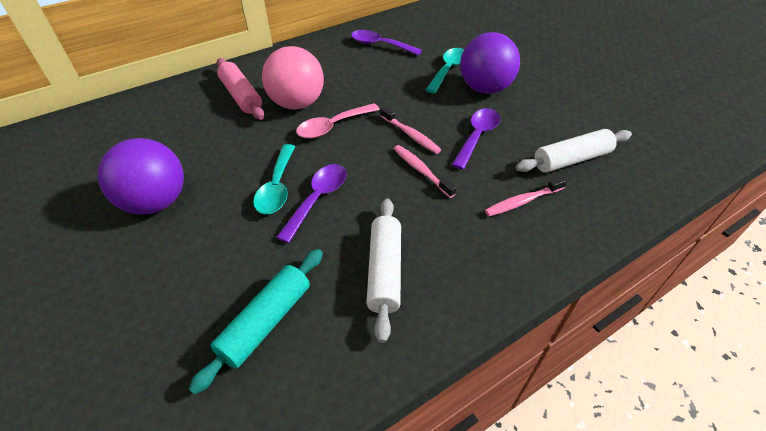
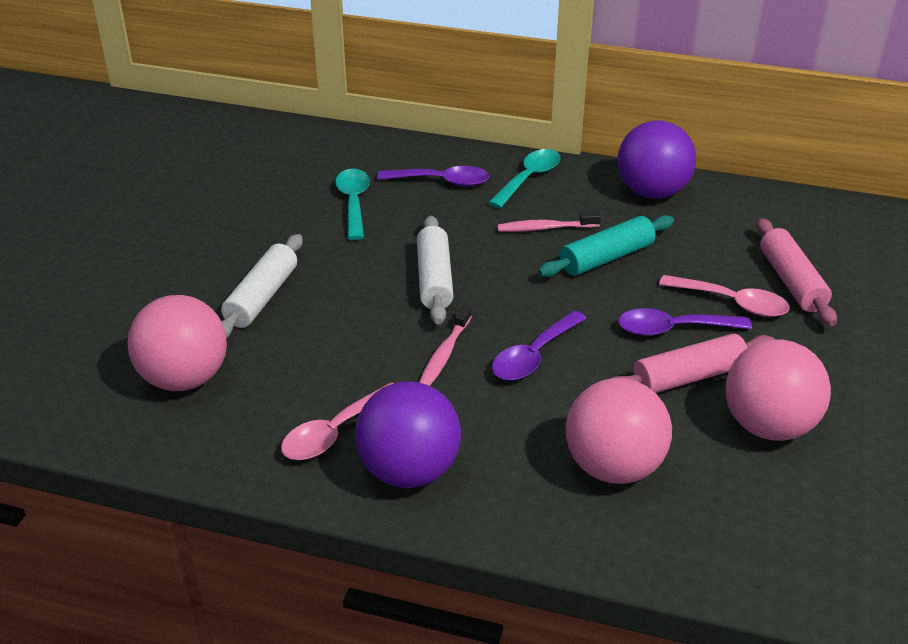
pink ball: [262,46,324,109] = 1 -> [127,295,227,391] [566,378,672,484] [726,339,831,441] = 3
pink rolling pin: [217,58,264,120] = 1 -> [612,334,774,393] [757,218,837,326] = 2
pink spoon: [296,103,380,139] = 1 -> [281,382,394,460] [659,275,790,317] = 2
pink toothbrush: [380,106,441,154] [394,145,457,198] [485,176,568,216] = 3 -> [419,305,472,386] [497,212,601,232] = 2

